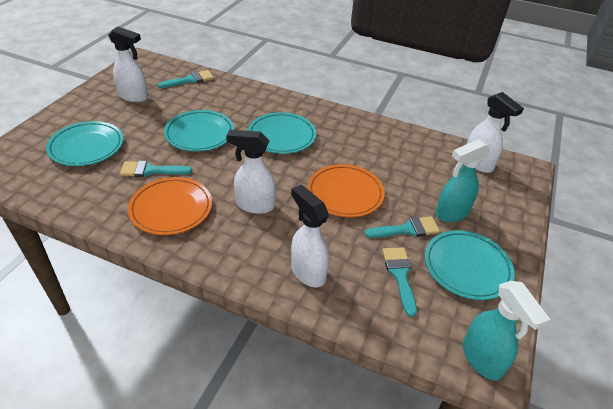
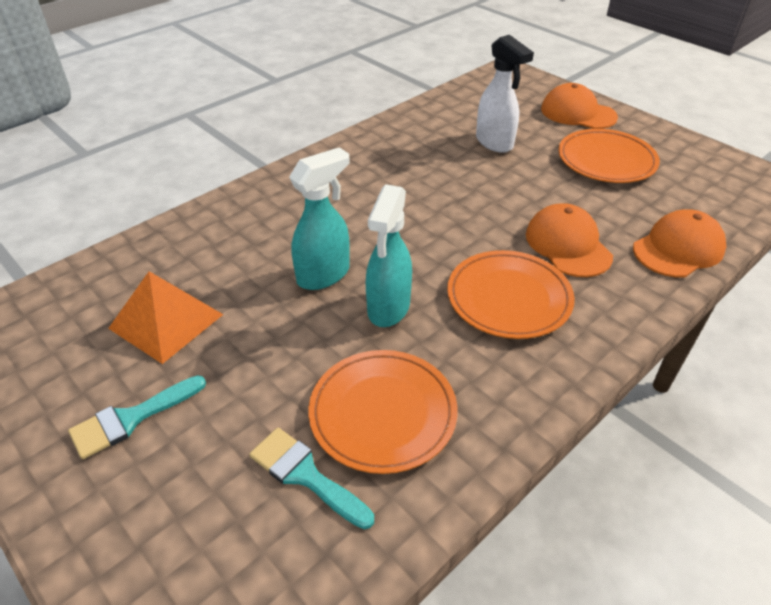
orange cap: none = 0 -> [526,203,613,277] [541,83,618,129] [633,209,726,277] = 3
orange plate: [128,177,212,235] [307,164,385,217] = 2 -> [309,350,458,474] [447,250,575,339] [558,129,660,183] = 3
orange pyramid: none = 0 -> [108,271,224,364] = 1
turquoise brush: [120,161,192,177] [157,70,214,88] [365,216,440,238] [382,247,417,317] = 4 -> [68,375,206,459] [249,428,374,529] = 2
turquoise plate: [46,121,124,166] [164,110,234,152] [248,112,316,154] [425,230,515,300] = 4 -> none = 0
white spray bottle: [108,26,148,102] [226,130,276,214] [291,185,329,287] [467,92,524,173] = 4 -> [476,35,534,153] = 1

